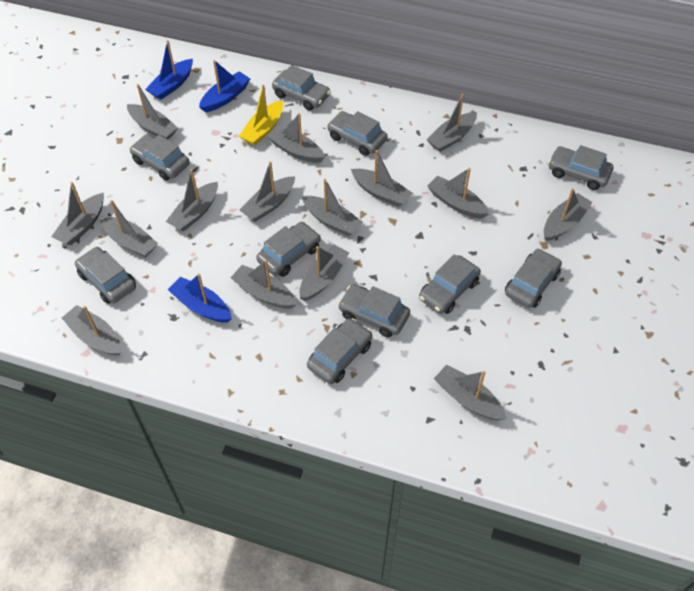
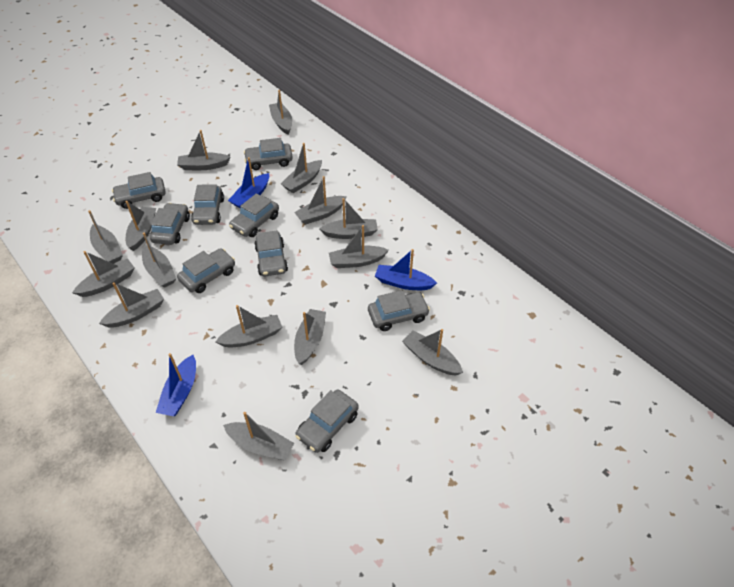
grey car: [75,247,136,304] [129,134,190,181] [256,222,321,277] [272,65,331,111] [307,318,372,383] [327,111,388,156] [338,284,410,337] [419,254,481,314] [505,249,562,308] [548,145,614,190] = 10 -> [112,172,166,209] [150,203,190,245] [177,248,235,293] [191,184,224,225] [229,194,279,237] [244,138,293,170] [254,230,288,276] [295,389,359,453] [368,290,430,331] = 9
yellow boat: [239,84,283,146] = 1 -> none = 0

